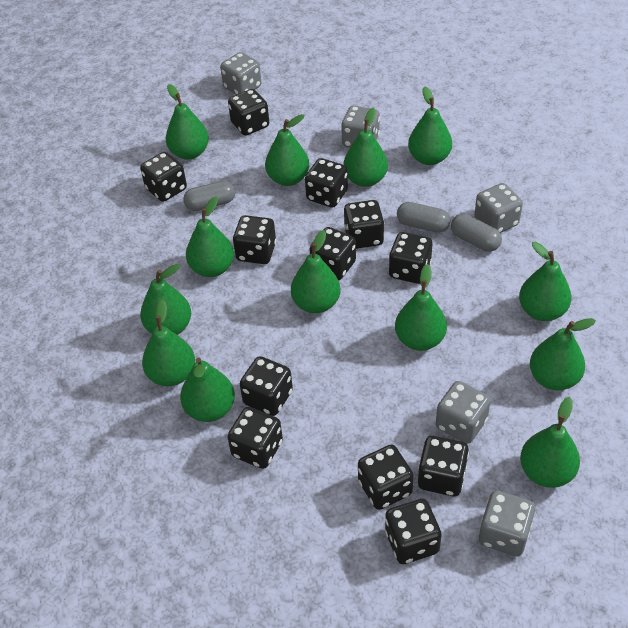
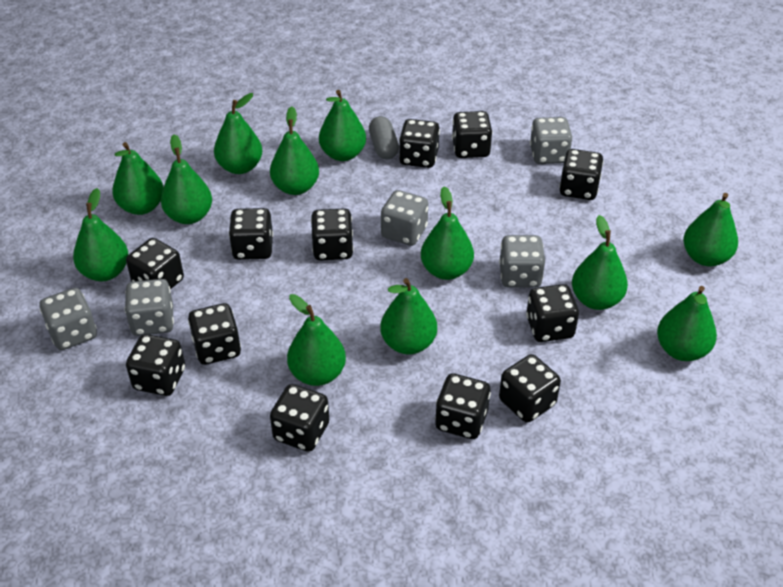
green pear: [140,264,191,335] [142,299,195,386] [166,84,209,160] [180,357,235,422] [186,197,234,277] [265,114,309,186] [291,230,341,313] [343,107,388,187] [395,264,447,351] [408,86,452,165] [519,242,571,321] [520,397,580,488] [530,318,596,391] = 13 -> [73,188,128,281] [112,142,164,215] [161,134,212,224] [214,93,262,174] [270,106,319,195] [287,294,346,386] [319,90,366,161] [380,278,437,355] [421,186,474,280] [572,215,628,310] [657,286,717,361] [683,193,738,266] = 12
grey capsule: [183,181,235,211] [397,202,450,233] [451,214,502,252] = 3 -> [369,116,399,159] = 1

